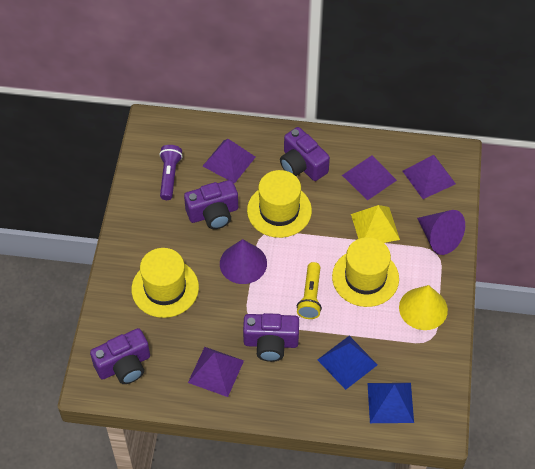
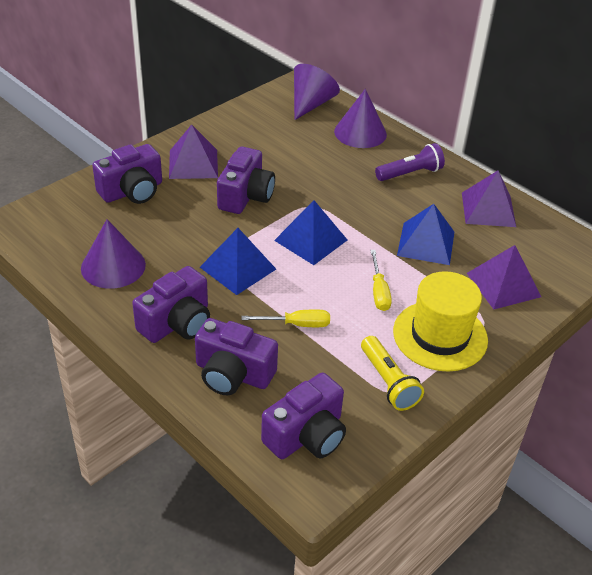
blue pyramid: [317,336,377,390] [368,383,414,423] = 2 -> [200,228,276,295] [274,200,347,265] [397,204,454,265] = 3
purple camera: [90,328,150,384] [184,180,238,229] [243,313,299,362] [280,127,330,181] = 4 -> [92,144,162,204] [132,266,210,343] [195,318,278,395] [217,146,275,214] [261,373,346,459] = 5
purple cone: [220,239,267,284] [417,210,465,255] = 2 -> [81,219,146,289] [294,64,340,120] [334,89,387,148] = 3
purple pyramid: [188,347,244,397] [203,139,256,183] [342,155,397,201] [403,155,456,199] = 4 -> [169,125,218,179] [462,171,516,227] [467,245,541,309] = 3
yellow cone: [399,285,448,330] = 1 -> none = 0
yellow hat: [131,248,199,318] [247,170,312,238] [332,237,399,307] = 3 -> [393,271,488,371] = 1
yellow pyramid: [351,205,400,243] = 1 -> none = 0
yellow screwdriver: none = 0 -> [241,310,330,327] [370,250,392,311] = 2

